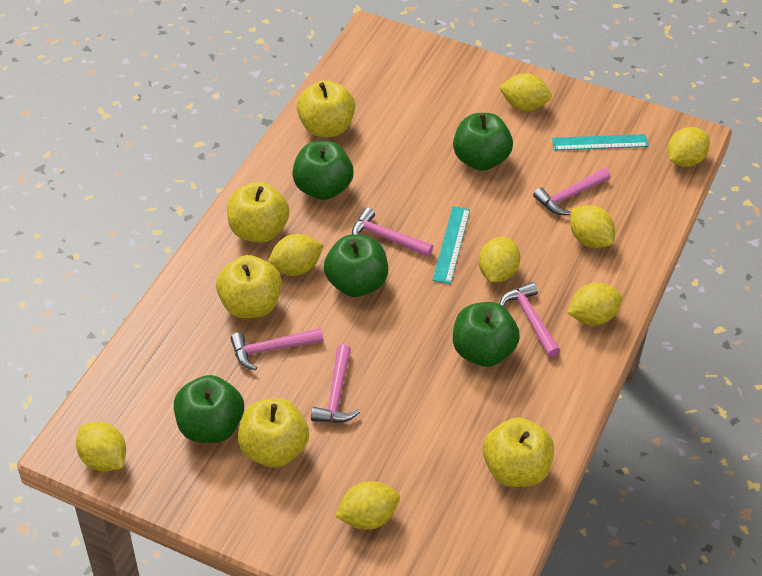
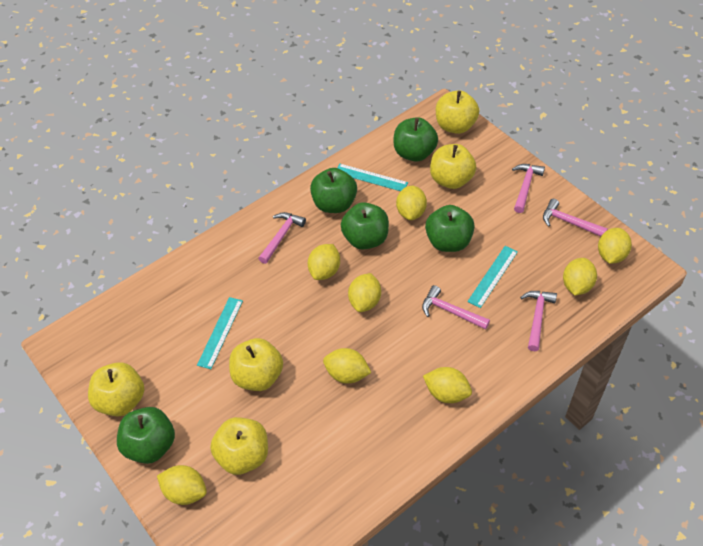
turquoise ruler: [433,206,470,284] [552,134,649,150] = 2 -> [197,297,243,369] [337,164,408,191] [467,246,518,308] = 3

